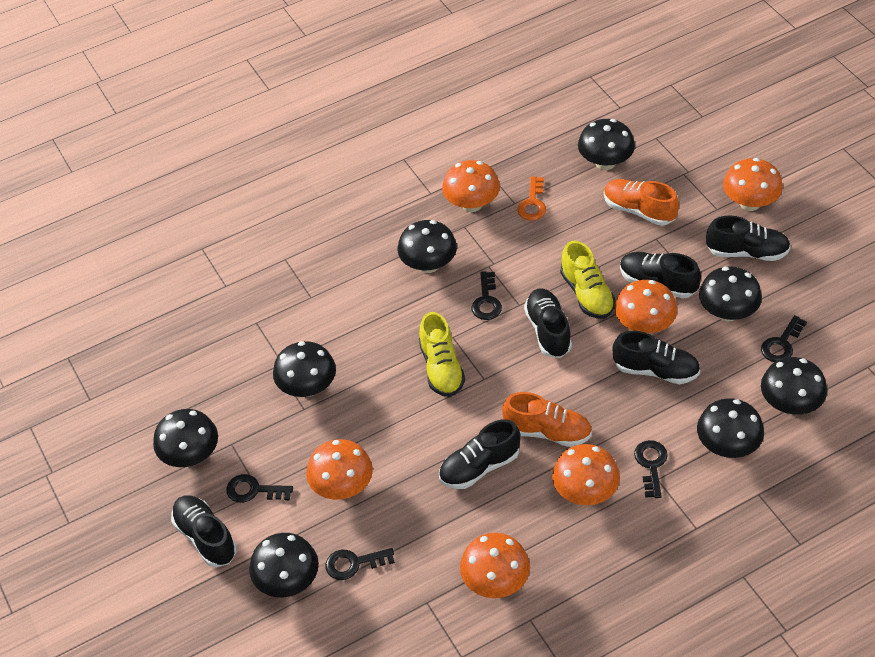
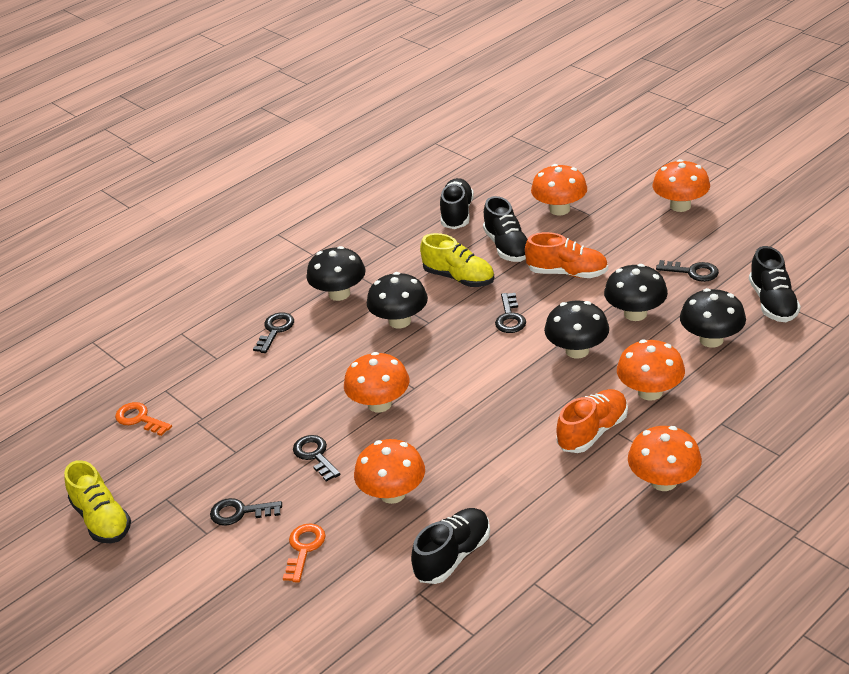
black mushroom: [153,409,218,467] [249,533,319,597] [273,341,336,397] [398,220,457,273] [578,119,635,170] [697,398,764,458] [699,266,762,321] [761,357,827,415] = 8 -> [306,246,366,301] [367,272,428,329] [544,300,609,359] [604,264,668,321] [680,288,746,348] = 5
black shoe: [171,495,237,567] [439,419,520,489] [524,289,572,358] [612,331,700,384] [620,252,701,298] [706,215,791,261] = 6 -> [411,508,490,584] [440,178,474,229] [483,196,527,262] [749,246,801,322] = 4
orange key: [517,176,546,221] = 1 -> [115,402,172,436] [283,523,325,582] = 2

